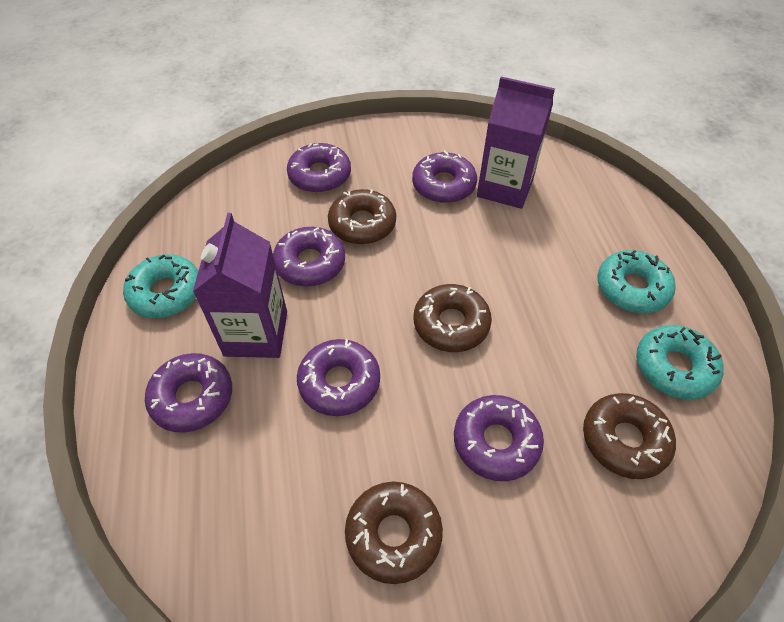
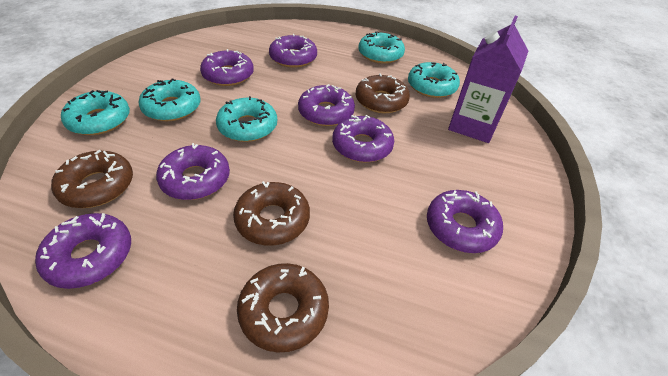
purple carton: [193,213,287,358] [477,76,555,209] = 2 -> [448,16,528,143] = 1
purple donut: [145,353,232,433] [273,227,345,287] [287,143,351,193] [297,339,380,416] [412,150,477,203] [454,395,544,481] = 6 -> [35,213,131,289] [156,143,230,200] [200,49,254,86] [269,34,317,68] [298,84,355,126] [332,115,394,163] [427,190,503,253] = 7
turquoise donut: [123,254,198,318] [597,250,676,313] [636,325,724,400] = 3 -> [61,90,130,135] [139,78,201,121] [216,96,277,142] [358,31,405,64] [408,62,460,98] = 5

